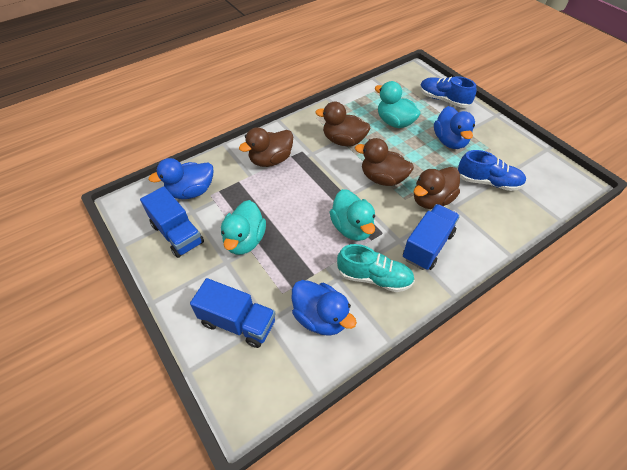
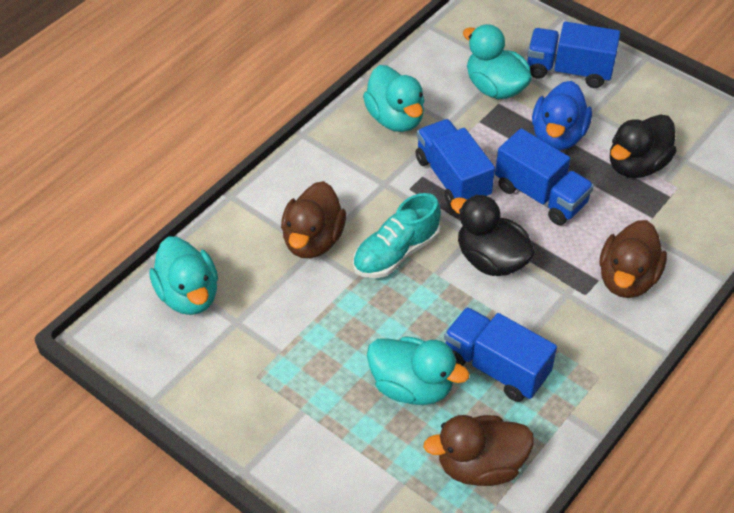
black duck: none = 0 -> [450,194,535,276] [610,114,677,178] = 2
blue duck: [148,158,213,199] [292,280,357,336] [434,106,475,149] = 3 -> [532,81,592,150] = 1
blue shoe: [420,76,476,108] [457,150,526,191] = 2 -> none = 0
blue truck: [140,186,204,258] [190,278,276,348] [403,204,460,270] = 3 -> [416,119,495,207] [444,307,557,402] [495,128,594,225] [527,22,620,88] = 4
brown duck: [239,127,293,167] [315,102,370,146] [355,138,414,186] [414,167,460,209] = 4 -> [281,181,346,258] [423,415,534,486] [600,220,667,298] = 3
turquoise duck: [221,200,266,255] [330,189,375,241] [375,81,421,128] = 3 -> [149,237,218,315] [363,65,425,132] [367,336,469,405] [463,24,532,99] = 4

